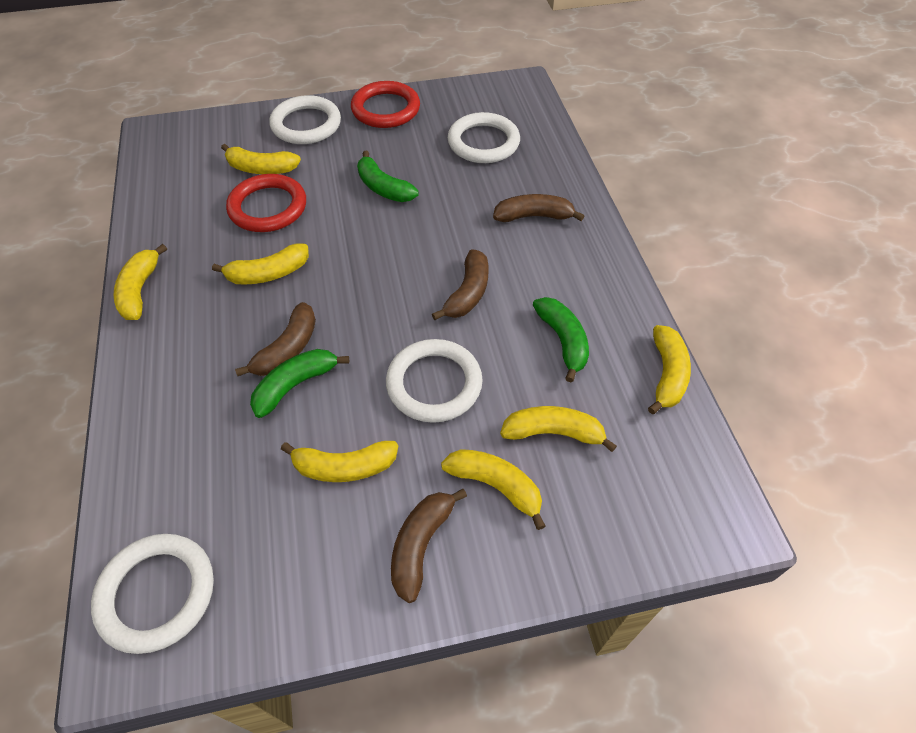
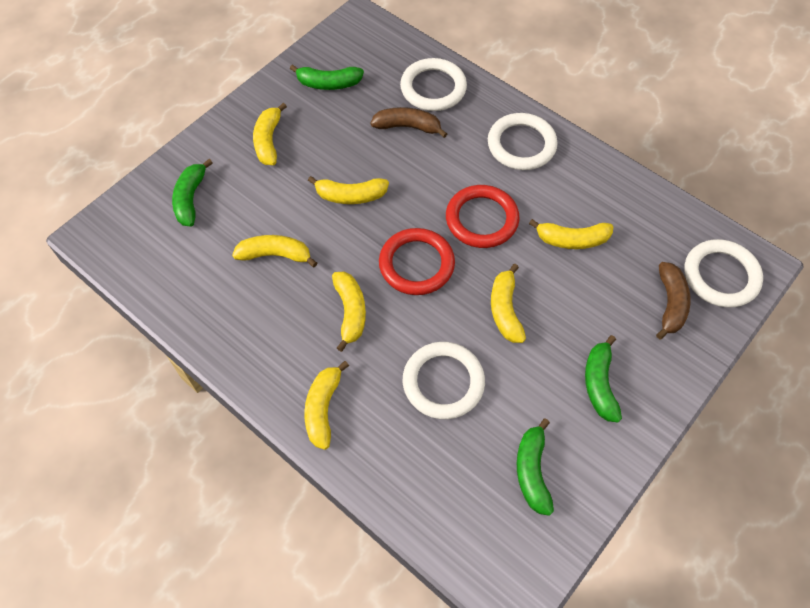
brown banana: [235,302,316,376] [391,489,467,603] [432,249,489,320] [493,194,584,222] = 4 -> [371,107,447,138] [656,262,690,340] = 2
green banana: [250,349,349,418] [357,151,419,202] [533,297,589,382] = 3 -> [172,159,213,226] [290,64,364,90] [517,418,554,516] [585,335,622,423] = 4

